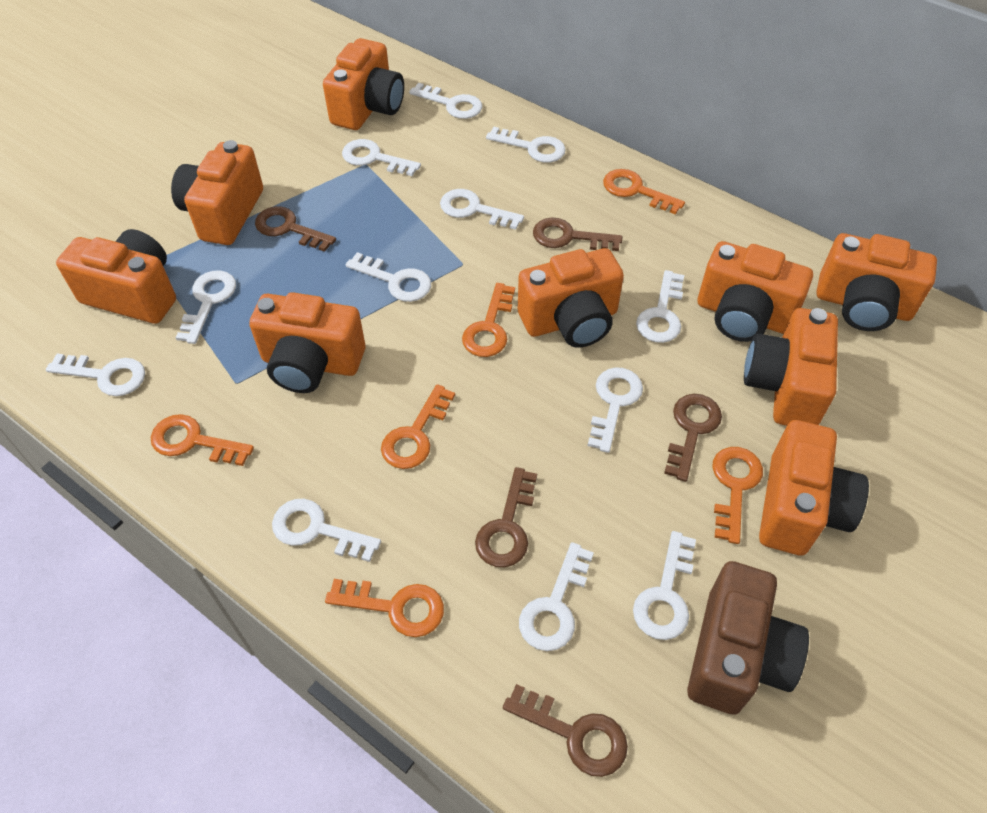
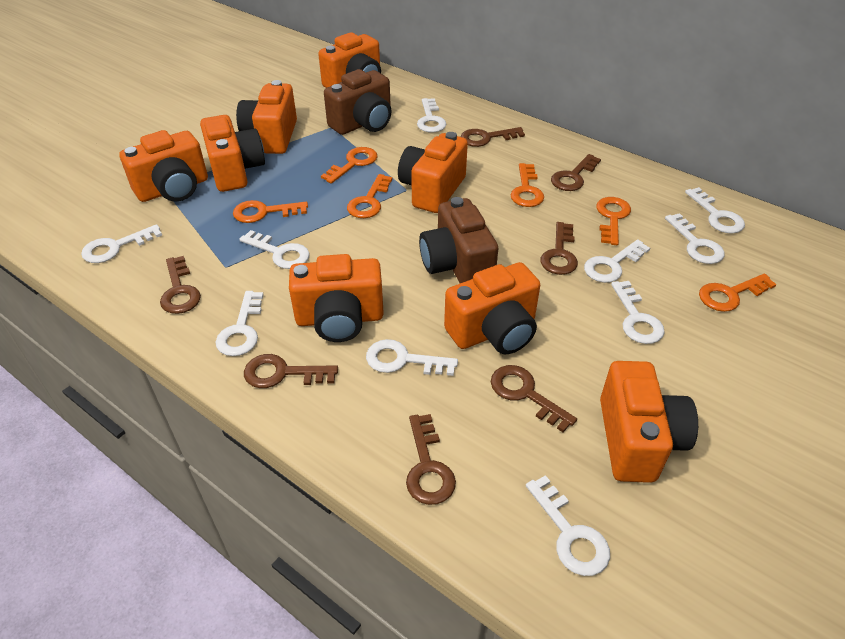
brown camera: [687,561,809,715] = 1 -> [324,69,391,135] [419,197,498,283] = 2
brown key: [255,206,336,252] [475,467,537,567] [503,684,628,777] [533,218,623,251] [664,394,722,482] = 5 -> [160,256,201,314] [244,354,338,388] [406,414,456,505] [461,127,525,147] [491,365,577,432] [540,222,578,275] [551,154,601,191] = 7
orange camera: [56,229,176,324] [171,140,263,245] [249,292,365,393] [323,38,404,130] [518,248,624,348] [698,241,813,342] [744,308,838,426] [759,420,869,555] [817,233,937,331] = 9 -> [119,130,208,202] [200,115,265,192] [236,80,297,154] [289,254,384,342] [318,32,381,88] [398,132,468,213] [444,262,540,354] [600,361,698,483] = 8
white key: [46,354,145,396] [176,270,236,344] [272,499,381,562] [342,139,421,176] [346,252,431,302] [409,83,482,119] [440,189,524,230] [486,127,566,163] [519,542,594,651] [588,367,643,453] [633,531,696,640] [636,270,684,343] = 12 -> [81,224,162,263] [215,291,264,356] [239,230,310,269] [366,339,458,376] [417,98,446,132] [526,475,610,576] [584,239,650,283] [611,281,665,344] [665,213,725,264] [685,187,745,234] = 10

